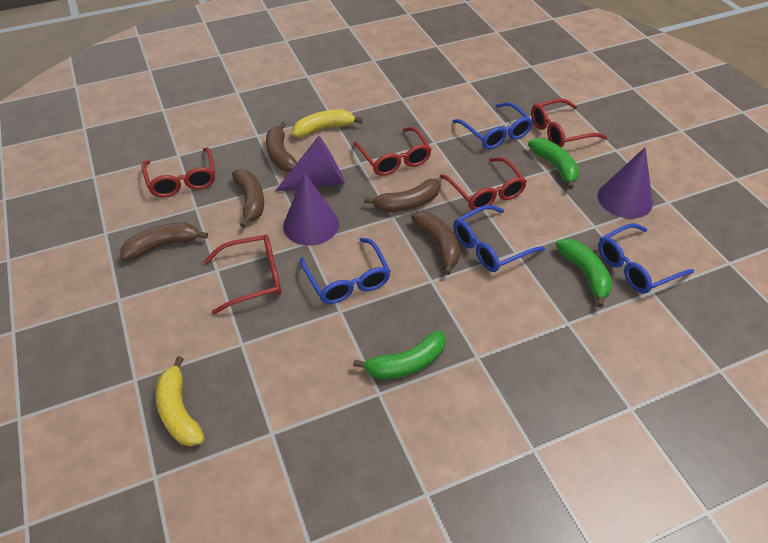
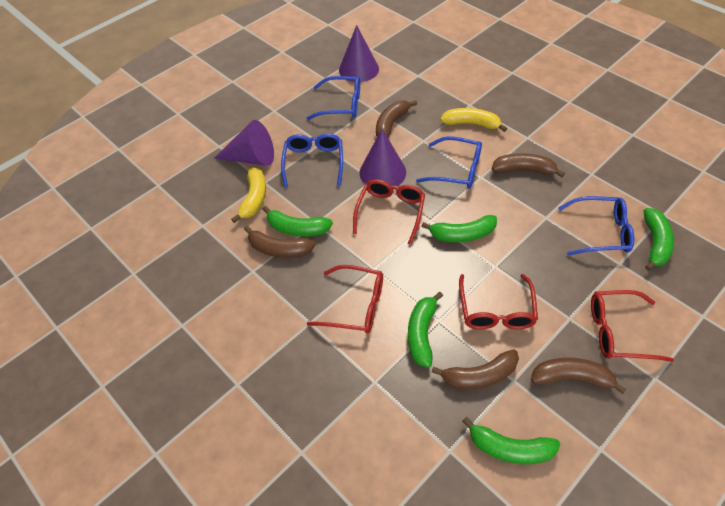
green banana: [353,330,446,379] [528,138,579,189] [556,238,612,308] = 3 -> [262,206,333,236] [408,292,443,368] [421,215,497,242] [462,417,560,464] [644,208,674,271] = 5
red glasses: [142,148,215,198] [204,235,281,315] [353,127,432,176] [440,157,527,210] [531,98,607,148] = 5 -> [307,265,383,333] [353,179,425,245] [459,274,538,329] [591,290,674,362] = 4

